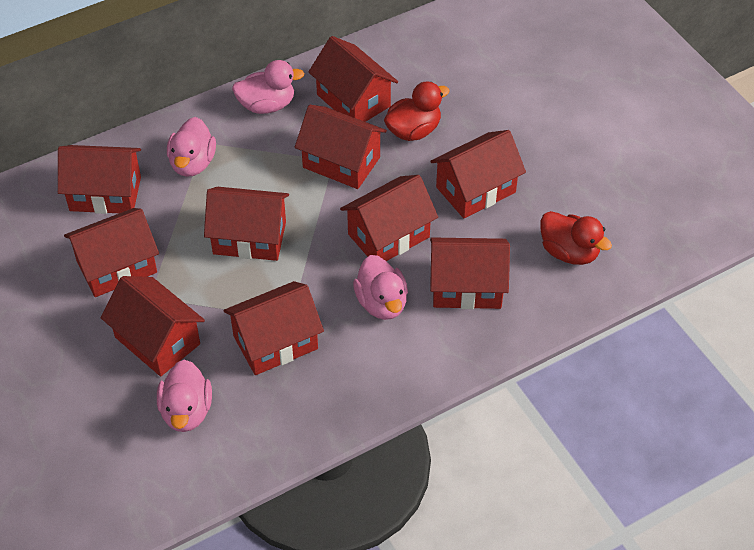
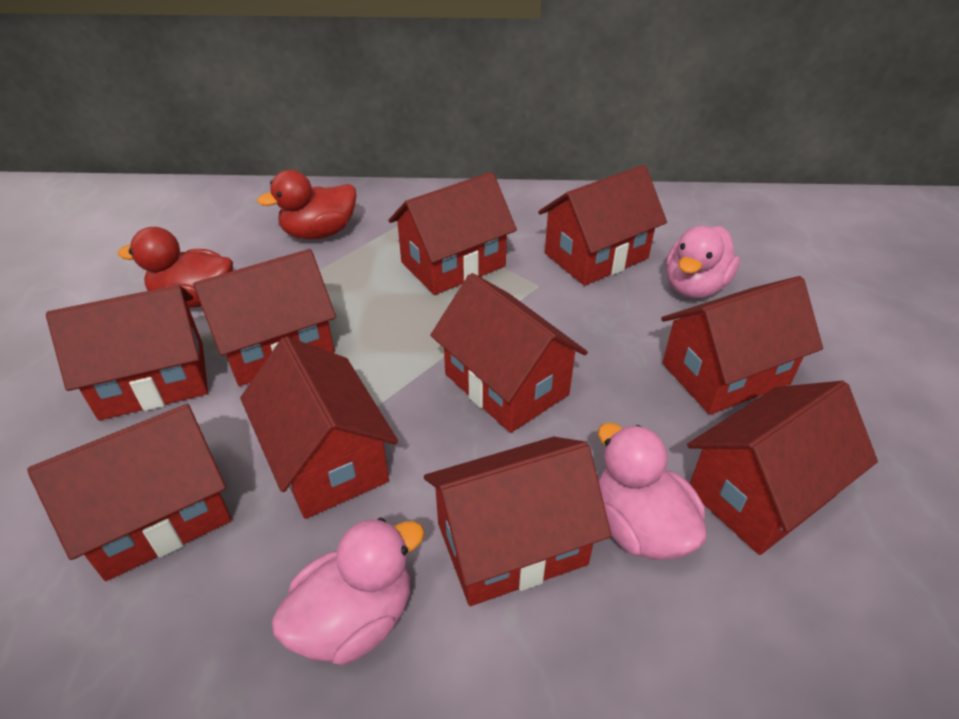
pink duck: [157,360,212,432] [167,117,216,177] [232,60,305,114] [353,255,408,320] = 4 -> [271,517,425,665] [598,423,706,560] [666,226,740,298] = 3

